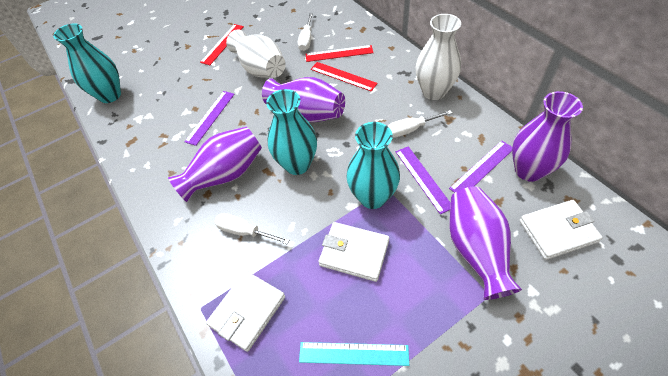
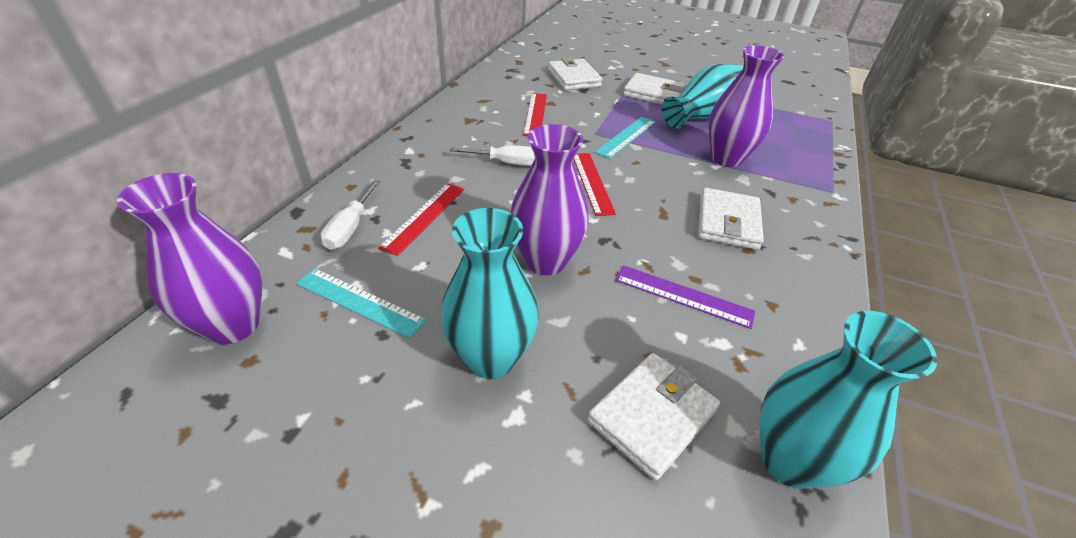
purple ruler: [184,91,235,146] [396,146,451,214] [449,141,512,193] = 3 -> [615,265,756,329] = 1
purple vase: [168,127,262,202] [262,77,345,122] [449,186,522,300] [512,91,583,182] = 4 -> [117,173,262,344] [510,124,589,275] [708,45,785,167] = 3
turquoise ruler: [299,342,409,366] = 1 -> [296,268,426,338] [595,117,656,159] = 2
white screwdriver: [214,213,289,244] [298,13,313,51] [388,110,452,138] = 3 -> [321,180,380,250] [449,145,535,166] = 2
white vase: [226,30,286,78] [416,14,461,100] = 2 -> none = 0
white wallet: [206,271,285,352] [319,222,389,282] [519,200,603,260] = 3 -> [548,57,603,90] [587,353,720,481] [623,73,684,105] [698,188,764,250] = 4

